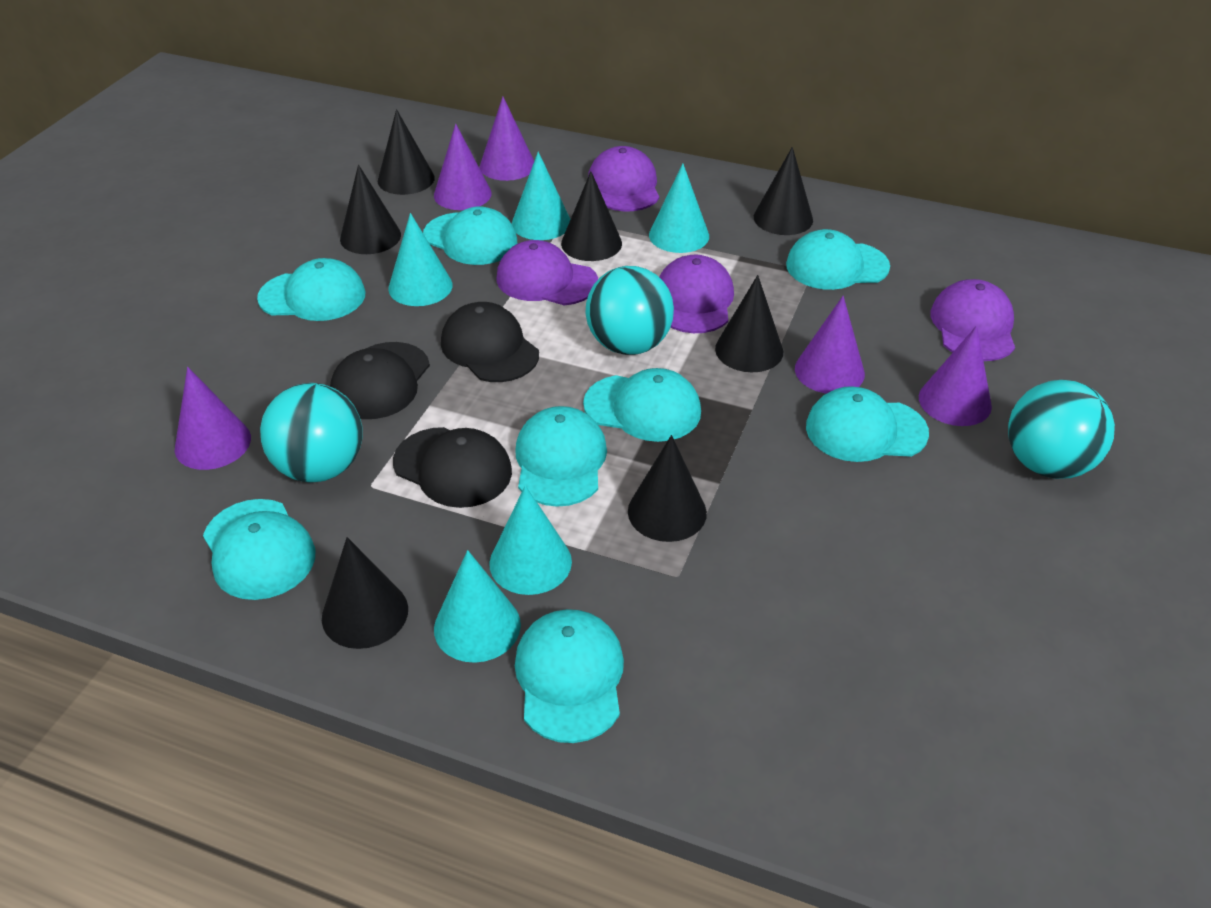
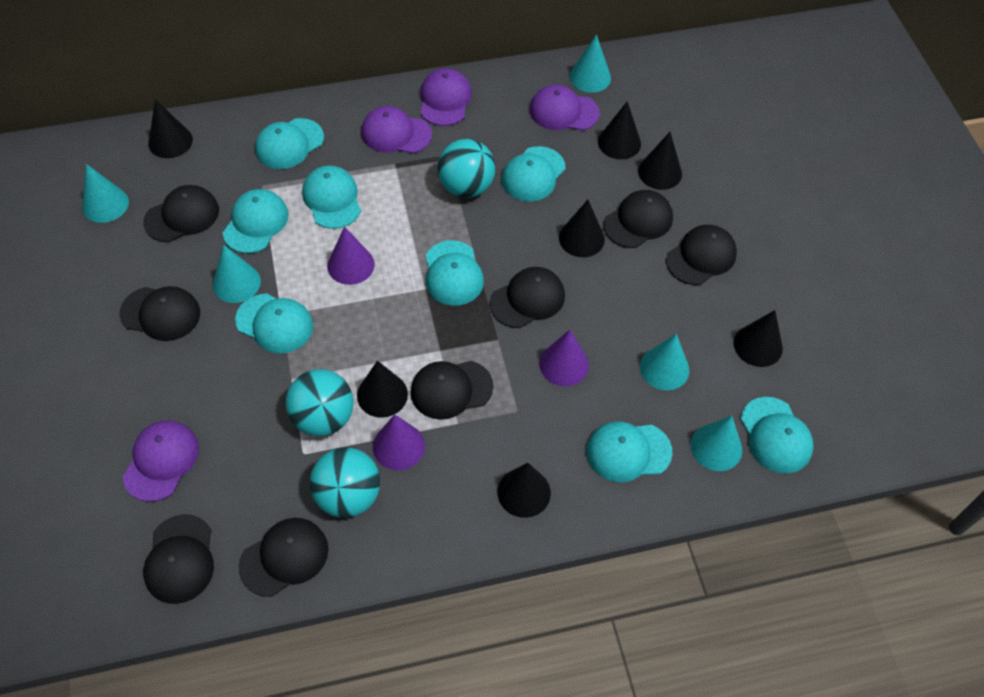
black cap: [330,342,430,419] [393,427,512,508] [441,302,539,382] = 3 -> [120,286,200,341] [143,185,219,242] [143,514,214,604] [239,518,328,597] [411,361,493,420] [490,267,565,328] [603,190,673,248] [666,225,737,285] = 8
purple cone: [175,367,251,470] [434,124,492,210] [480,97,534,181] [795,296,865,394] [919,326,992,426] = 5 -> [327,226,375,285] [373,414,425,470] [539,330,589,386] = 3

